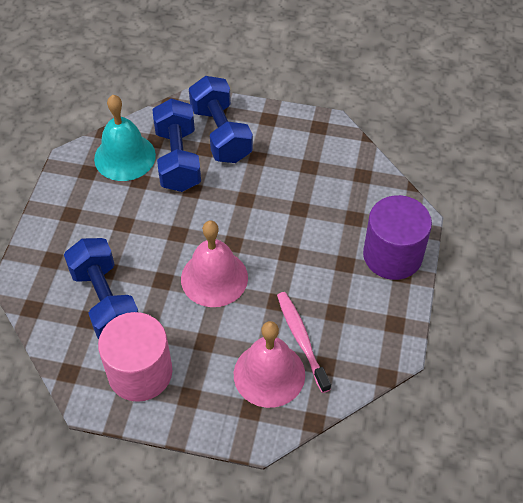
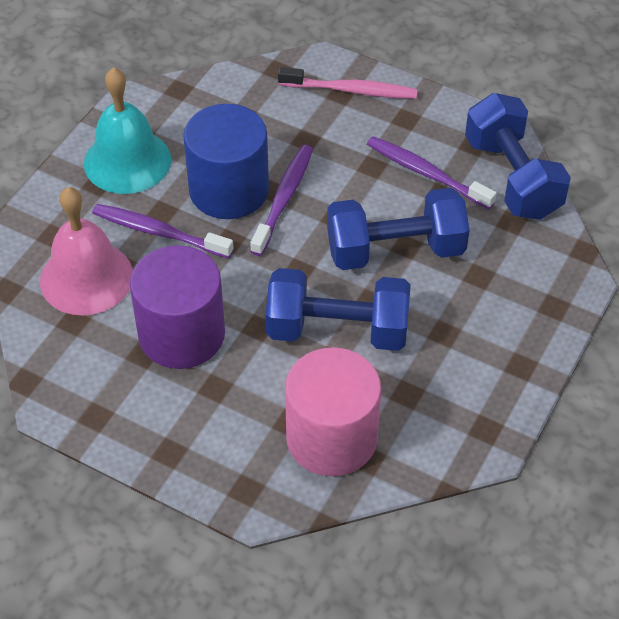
blue cylinder: none = 0 -> [183,104,269,219] = 1
pink bell: [181,221,248,307] [234,321,305,408] = 2 -> [40,187,133,316] = 1
purple toothbrush: none = 0 -> [92,204,233,258] [250,145,313,256] [367,136,497,209] = 3

